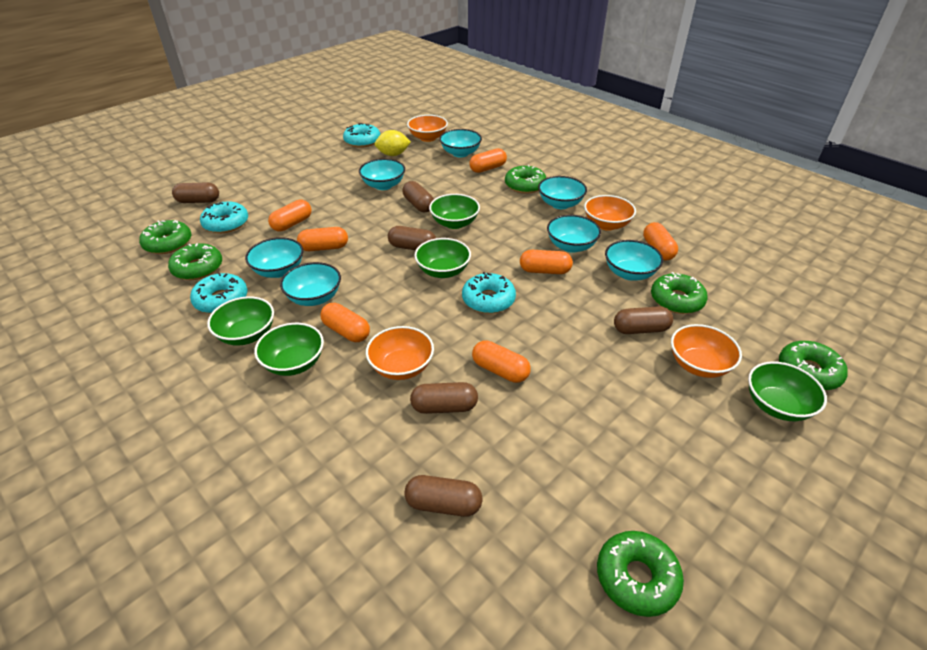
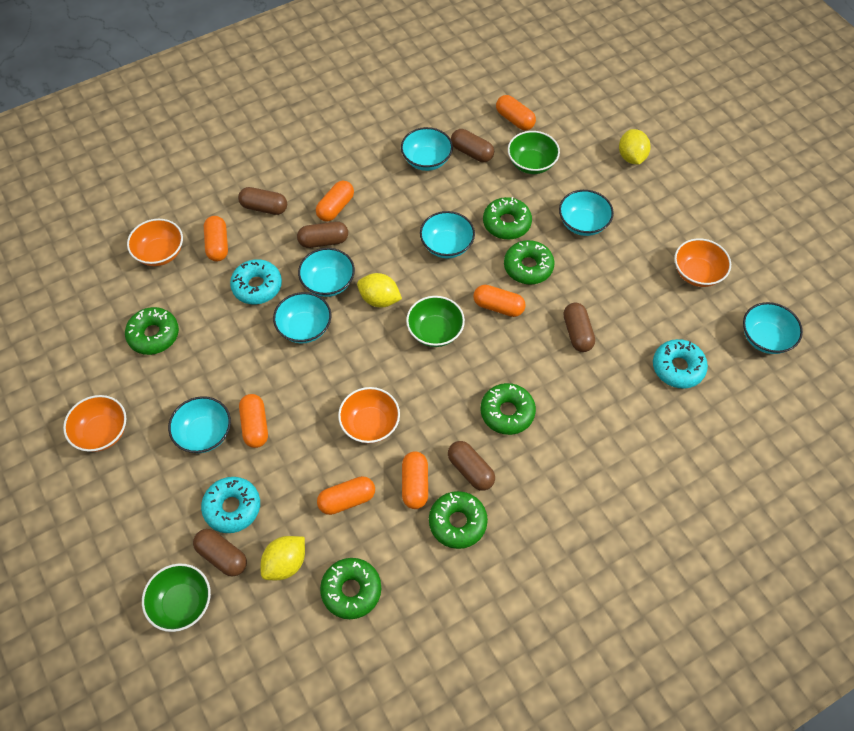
green bowl: [207,296,274,346] [254,323,324,376] [414,238,471,278] [429,194,480,229] [748,361,827,421] = 5 -> [142,564,211,632] [406,296,465,347] [508,131,560,174] = 3
turquoise donut: [190,273,247,313] [200,201,248,233] [343,123,380,148] [462,272,516,314] = 4 -> [201,477,260,533] [230,259,282,304] [653,339,708,389] = 3
yellow lemon: [374,130,411,156] = 1 -> [261,536,305,580] [357,273,402,307] [619,129,651,165] = 3

